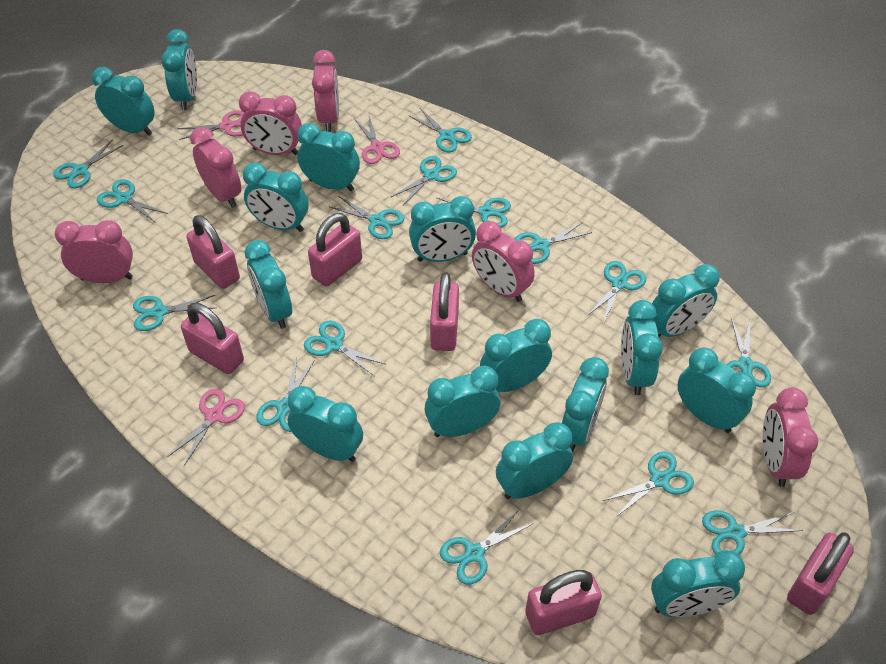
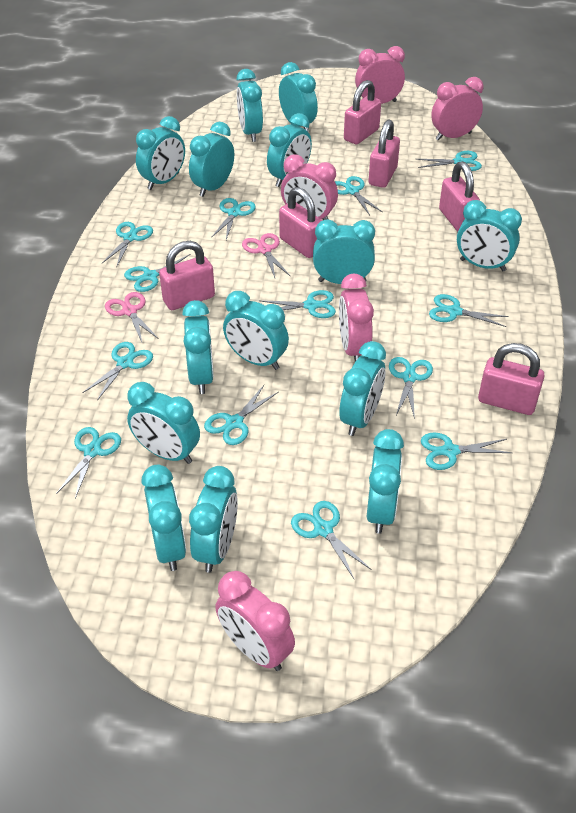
pink clock: [55,220,133,283] [190,127,241,208] [239,91,302,155] [312,50,339,132] [472,221,535,302] [763,387,818,487] = 6 -> [215,571,295,671] [281,155,338,220] [339,273,374,362] [355,46,405,104] [431,77,483,141] = 5
pink scissors: [167,389,245,466] [177,110,244,140] [355,116,400,164] = 3 -> [105,292,159,342] [242,233,291,278] = 2
turquoise clock: [91,67,155,136] [161,29,197,110] [243,163,309,232] [245,240,292,329] [288,386,363,462] [297,123,360,191] [409,196,476,262] [425,365,500,437] [480,319,552,392] [496,422,573,499] [562,357,609,452] [621,300,663,395] [651,550,745,617] [652,264,720,337] [678,348,756,433] = 15 -> [127,382,200,464] [136,116,185,190] [142,465,186,571] [182,300,214,394] [189,122,234,197] [189,466,238,573] [223,291,289,370] [237,69,263,142] [267,113,312,187] [279,62,318,132] [313,219,375,284] [339,341,386,436] [367,429,404,534] [457,200,522,271] = 14
turquoise scissors: [53,139,123,188] [97,179,168,223] [133,295,215,331] [256,358,315,432] [304,321,385,376] [330,196,404,239] [391,156,457,205] [408,108,472,153] [437,198,511,228] [440,509,532,585] [515,222,592,264] [587,261,646,324] [603,451,694,518] [702,510,803,555] [726,318,771,387] = 15 -> [56,427,121,499] [82,342,153,401] [102,222,153,268] [124,254,191,292] [204,385,278,445] [211,198,256,240] [259,290,336,318] [291,501,372,579] [335,176,382,215] [389,357,433,419] [416,151,482,171] [421,432,513,470] [429,294,509,327] = 13

